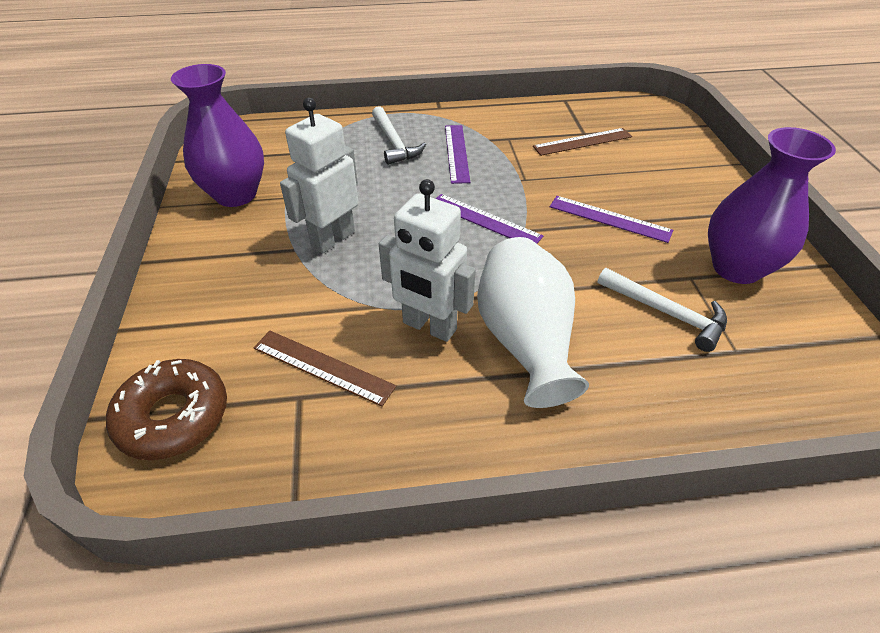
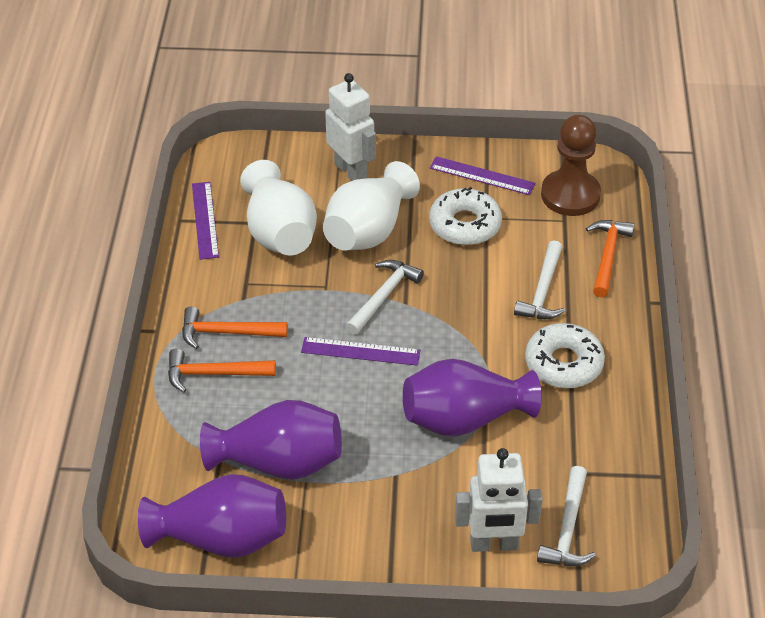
brown donut: [106,359,227,460] = 1 -> none = 0
brown pawn: none = 0 -> [541,115,601,216] = 1
brown ruler: [253,331,396,407] [533,128,632,156] = 2 -> none = 0
orange hammer: none = 0 -> [168,348,276,392] [182,306,288,349] [586,220,635,297] = 3
purple vase: [171,64,264,207] [708,127,836,284] = 2 -> [138,474,286,558] [200,400,342,480] [403,359,541,437] = 3
white donut: none = 0 -> [429,187,502,245] [525,323,605,388] = 2
white hammer: [372,106,426,165] [597,268,727,352] = 2 -> [346,260,424,335] [514,240,565,319] [537,466,596,566] = 3
white vase: [477,237,589,408] = 1 -> [240,160,317,256] [323,161,420,250] = 2

